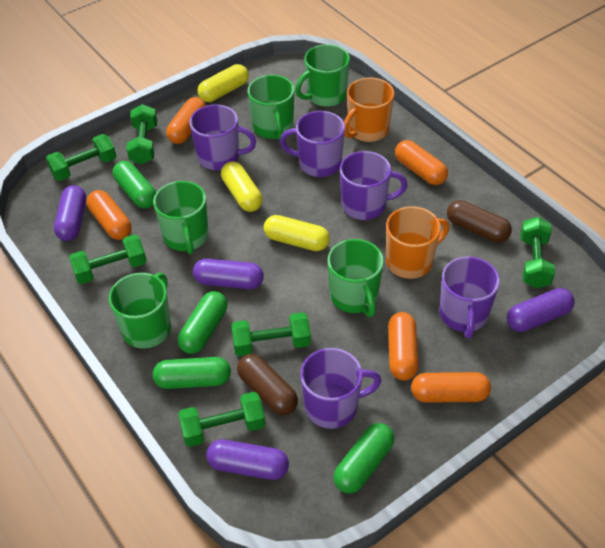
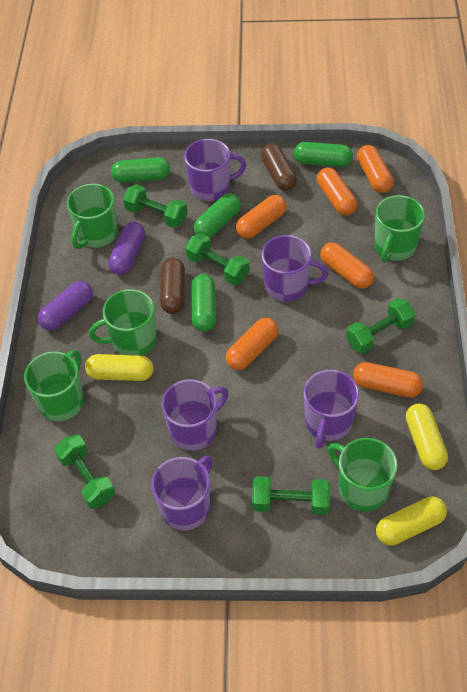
green dumbbell: [46,134,116,181] [69,234,147,284] [126,104,157,165] [178,392,266,447] [231,312,311,356] [520,217,555,289] = 6 -> [54,435,115,509] [123,184,188,228] [185,233,250,285] [252,476,330,515] [346,298,416,354] = 5
orange capsule: [86,190,132,240] [166,97,206,144] [388,312,419,380] [395,140,448,185] [411,372,491,403] = 5 -> [226,318,278,370] [236,195,286,239] [317,168,357,215] [320,242,374,289] [353,362,423,398] [357,145,393,193] = 6
orange mug: [344,77,394,142] [386,206,449,279] = 2 -> none = 0
purple capsule: [54,185,86,241] [193,259,264,289] [206,439,289,480] [507,288,575,332] = 4 -> [38,281,93,330] [108,222,145,275] = 2

